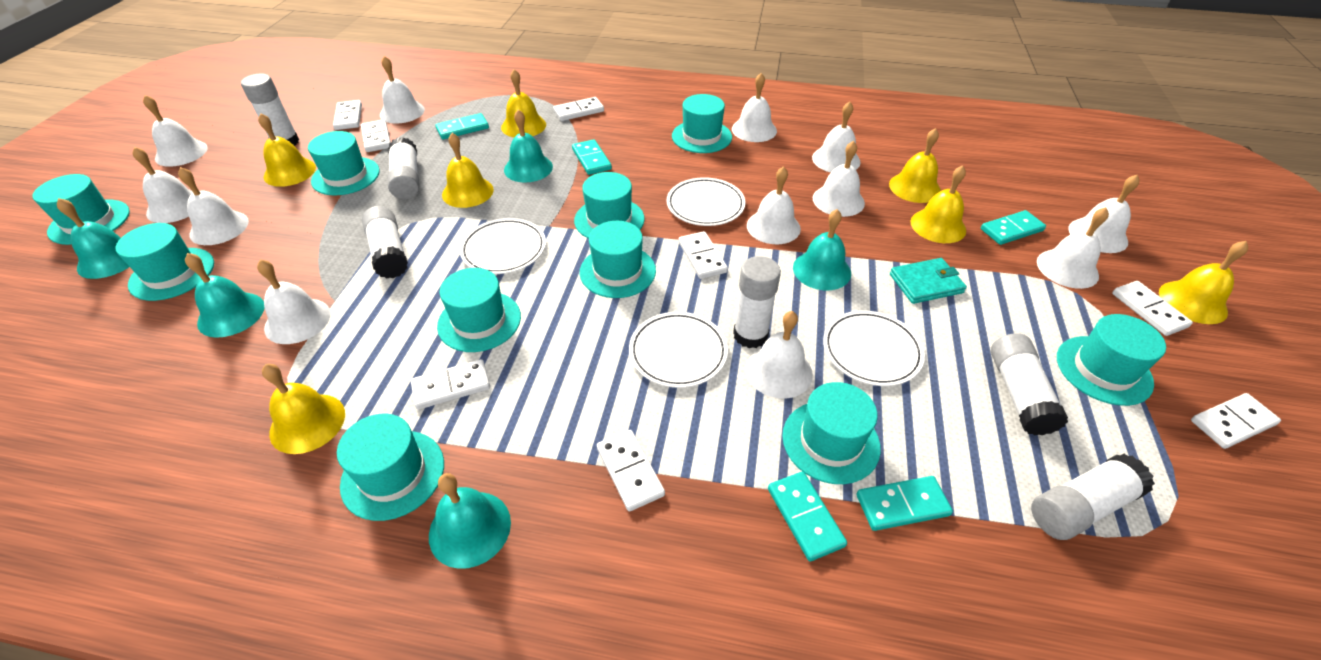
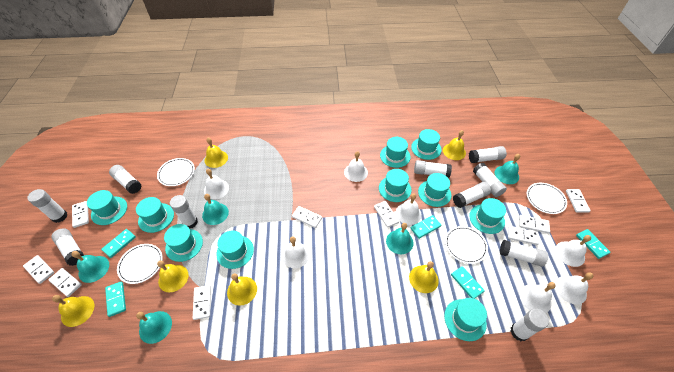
turquoise wallet: [890,258,967,304] = 1 -> none = 0
white bell: [132,147,193,223] [143,95,208,167] [178,167,249,245] [257,259,331,344] [380,56,425,124] [732,73,777,142] [746,311,813,399] [747,166,801,244] [812,101,861,172] [813,141,865,217] [1037,207,1109,289] [1069,175,1140,253] = 12 -> [204,169,229,200] [282,236,310,268] [344,151,368,182] [396,194,422,225] [520,282,556,313] [555,235,591,267] [555,272,593,304] = 7
white domino: [333,100,362,130] [361,119,391,152] [411,359,490,410] [553,97,604,121] [597,430,665,511] [678,231,728,279] [1112,281,1193,336] [1191,393,1281,449] = 8 -> [23,255,54,284] [48,268,82,297] [72,201,89,228] [193,285,211,320] [292,206,322,228] [374,201,399,228] [508,226,539,245] [519,215,550,233] [566,189,591,213] = 9
white glue stick: [241,74,299,146] [362,206,408,278] [388,137,419,200] [733,256,781,348] [991,333,1068,436] [1031,454,1155,540] = 6 -> [27,189,68,223] [51,228,84,266] [109,165,142,194] [170,195,198,229] [414,160,452,178] [453,182,491,208] [469,146,507,163] [473,163,507,197] [500,240,548,267] [511,309,549,341] = 10
yellow bell: [258,113,316,187] [262,364,345,454] [442,133,494,208] [501,69,546,137] [889,128,941,203] [911,165,966,243] [1159,241,1248,324] = 7 -> [52,295,94,327] [157,260,188,292] [205,138,228,168] [227,273,257,306] [409,261,439,293] [443,130,466,160] = 6

